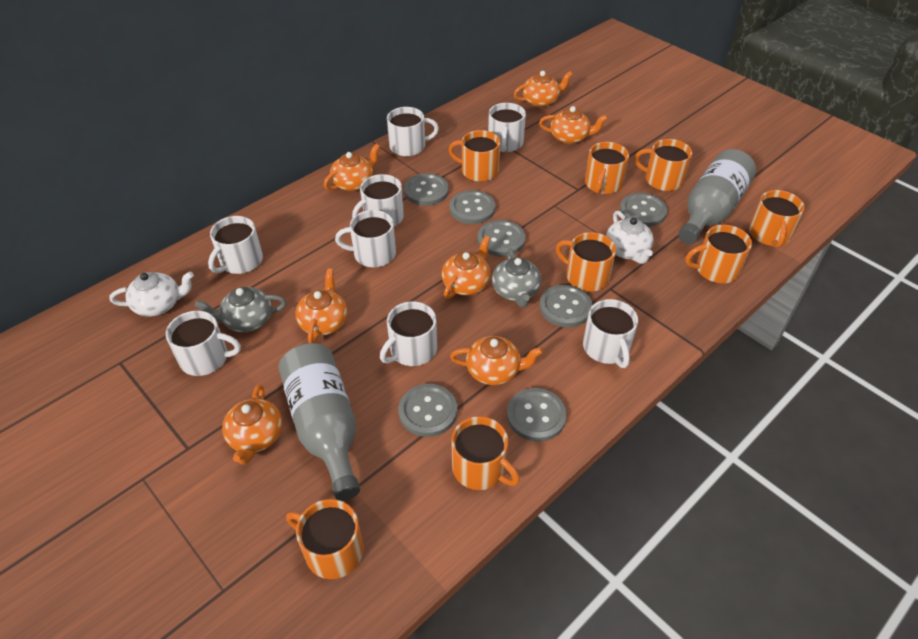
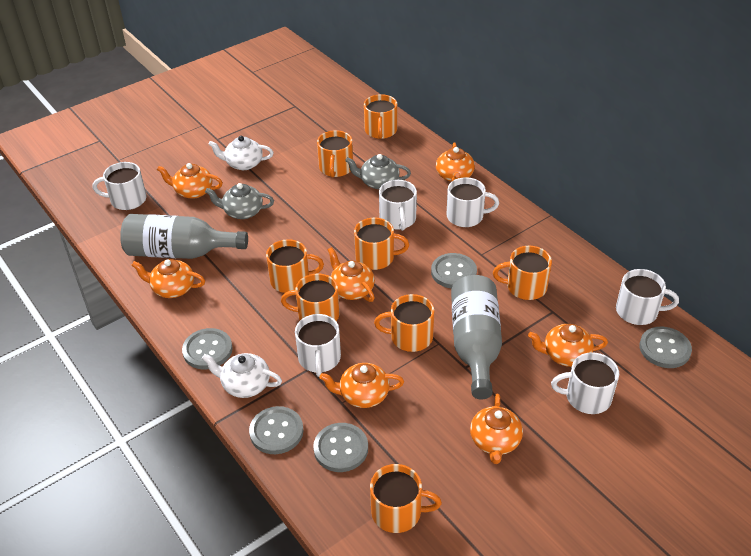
grey button: [399,384,457,437] [404,173,449,206] [450,190,495,224] [478,220,526,257] [507,388,567,442] [540,285,593,327] [620,193,667,227] = 7 -> [182,328,233,369] [249,406,303,454] [313,423,368,472] [431,253,477,289] [639,327,692,368] = 5
white mug: [166,311,241,376] [208,216,263,274] [335,210,396,267] [352,174,404,226] [380,301,437,366] [387,107,439,157] [488,103,526,152] [583,299,638,368] = 8 -> [93,162,147,210] [295,314,341,377] [379,180,417,231] [446,177,499,227] [551,352,619,414] [616,269,679,325] = 6

